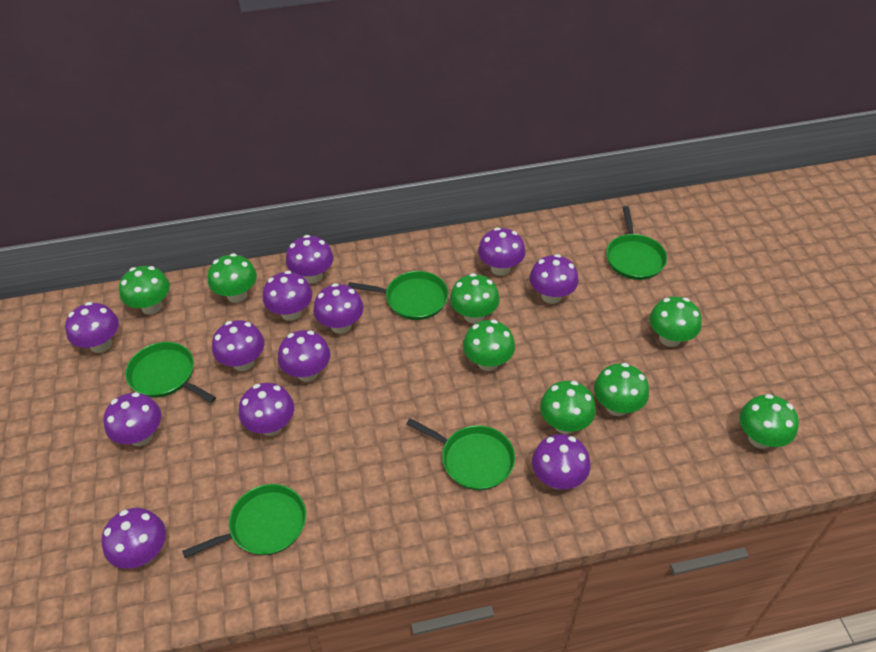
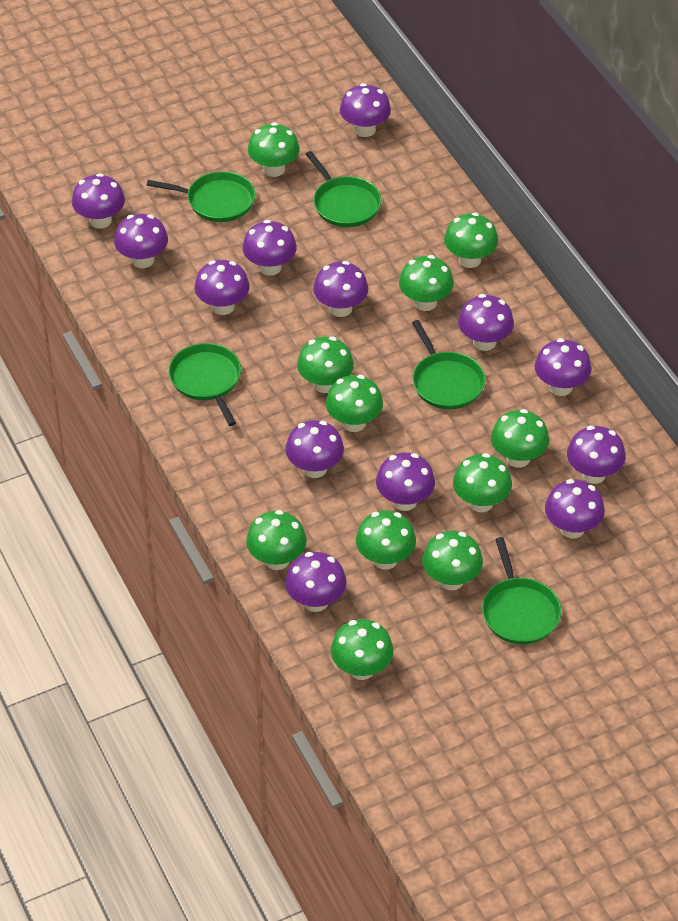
green mushroom: [119,266,170,314] [208,253,257,303] [450,273,500,324] [463,320,515,371] [540,381,596,434] [594,363,649,416] [649,297,702,347] [739,394,799,449] = 8 -> [246,510,307,570] [248,122,300,177] [297,336,354,393] [326,375,383,432] [331,619,393,680] [356,510,416,569] [399,255,454,311] [422,531,483,590] [444,212,498,268] [453,453,512,512] [491,409,549,468] = 11
purple mushroom: [65,302,119,353] [102,508,166,569] [103,392,161,446] [212,320,265,371] [239,383,294,436] [263,271,312,321] [278,330,331,382] [286,235,334,283] [313,283,364,334] [478,227,525,276] [530,254,579,304] [532,434,590,490] = 12 -> [72,173,125,229] [114,214,168,268] [195,260,249,315] [242,220,297,276] [285,420,344,478] [285,552,347,612] [313,261,368,317] [340,83,391,137] [376,453,435,511] [458,294,514,351] [535,338,591,396] [545,479,605,538] [567,426,626,484] = 13

